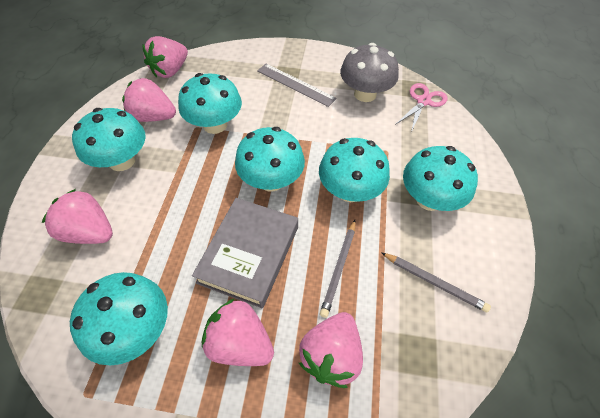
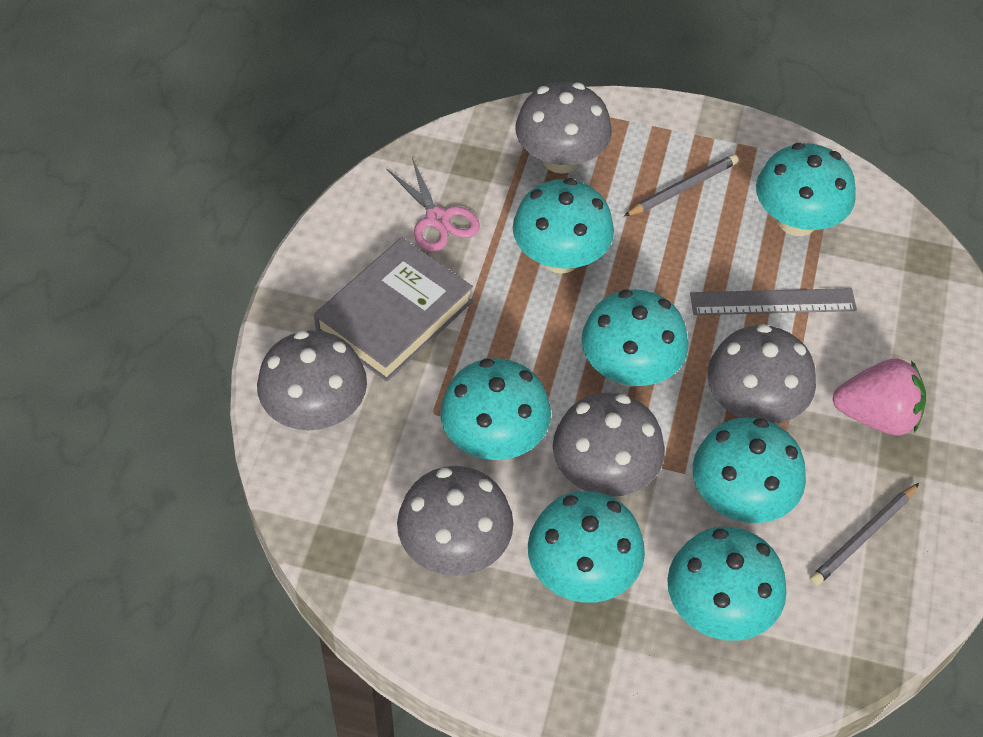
grey mushroom: [340,43,399,102] = 1 -> [257,330,367,430] [397,466,513,576] [516,82,612,174] [553,392,665,497] [707,324,816,424] = 5
pink strawberry: [42,189,113,244] [122,78,176,122] [143,36,188,78] [202,298,274,366] [299,312,363,388] = 5 -> [833,359,926,435] = 1
turquoise mushroom: [70,272,168,366] [72,108,146,171] [178,73,242,134] [235,127,305,191] [319,138,390,202] [403,146,478,211] = 6 -> [440,358,551,460] [513,178,614,274] [528,491,645,603] [581,289,688,387] [667,527,787,641] [693,417,806,523] [756,143,856,236] = 7

